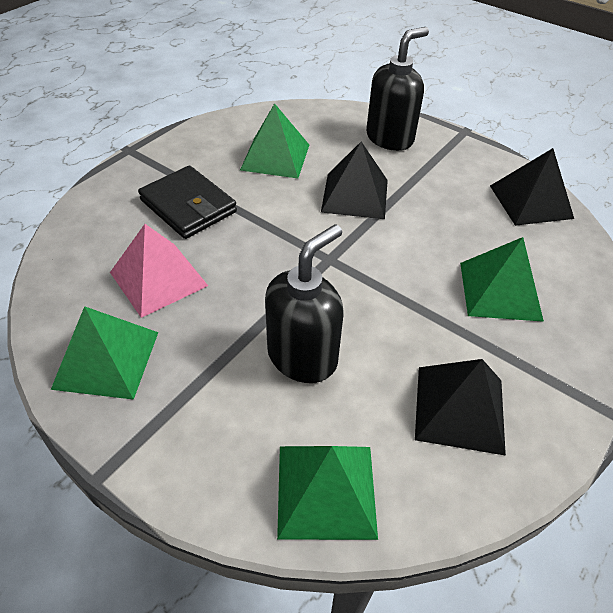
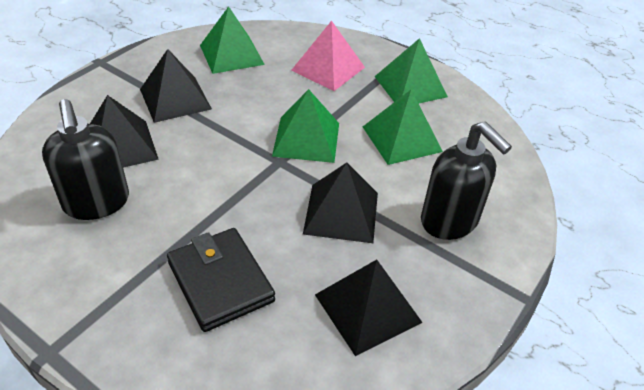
black pyramid: [321,141,388,219] [415,359,506,456] [490,148,574,226] = 3 -> [90,95,159,168] [140,49,212,123] [303,162,378,243] [315,260,423,356] = 4

